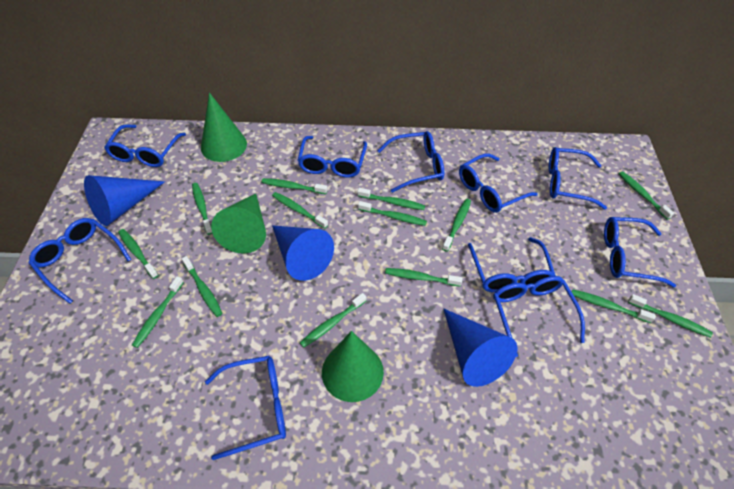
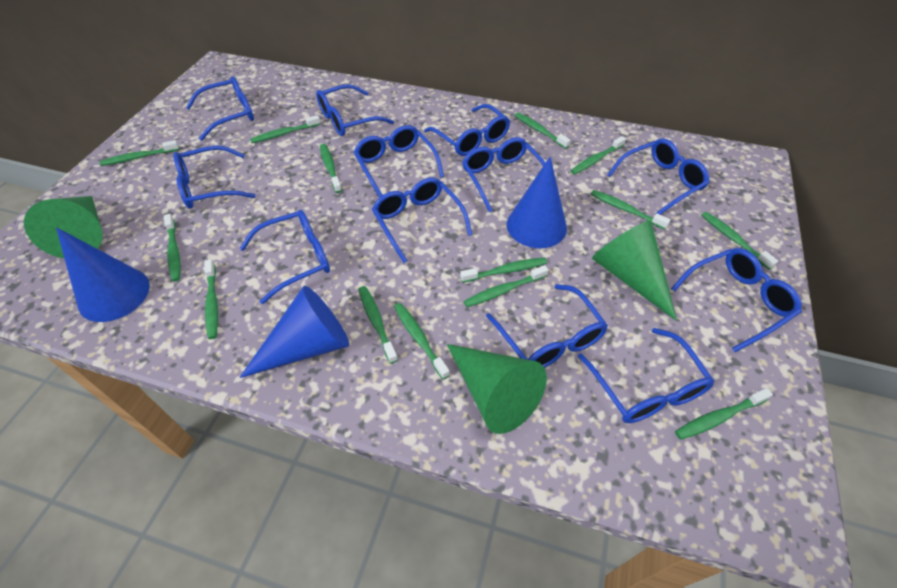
blue glasses: [28,218,131,304] [104,124,186,167] [205,356,286,460] [297,136,367,178] [377,131,444,193] [459,153,538,213] [468,237,556,292] [493,276,585,357] [549,147,607,210] [604,217,676,288] = 10 -> [173,145,256,209] [186,76,254,141] [240,210,330,304] [316,84,394,136] [354,125,444,198] [372,178,473,263] [424,104,510,156] [462,137,545,212] [486,284,608,368] [578,328,715,423] [607,138,710,215] [671,248,802,352] = 12

